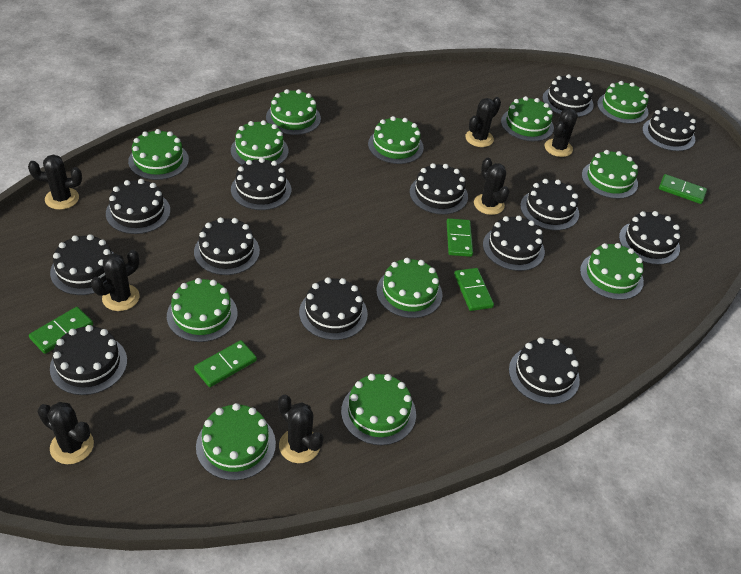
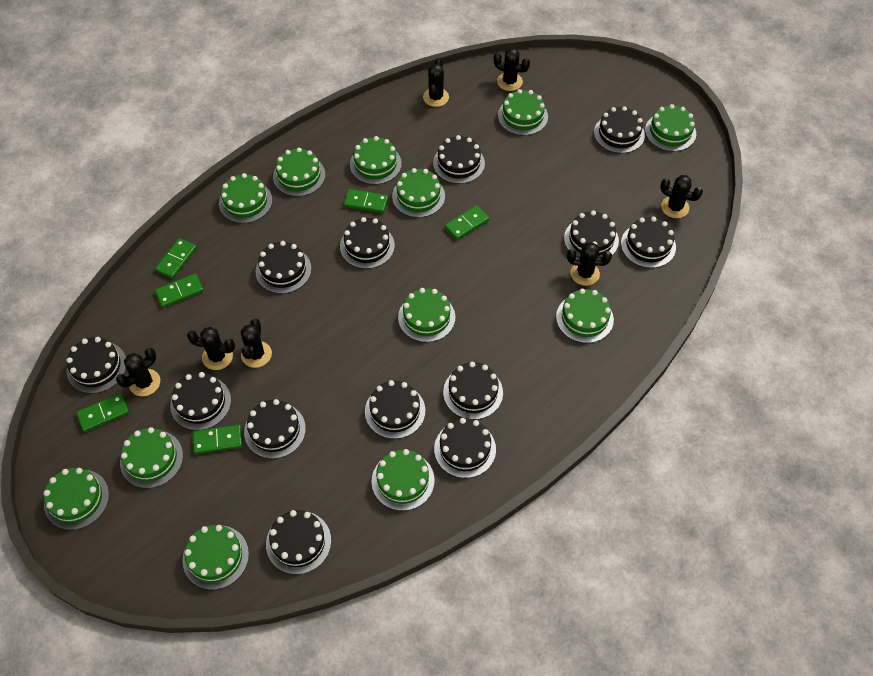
green domino: [29,307,93,354] [194,340,257,387] [447,218,473,257] [454,268,494,311] [659,174,707,204] = 5 -> [76,393,129,432] [155,238,197,279] [155,274,204,308] [193,425,243,454] [344,189,388,213] [445,205,490,240] = 6

